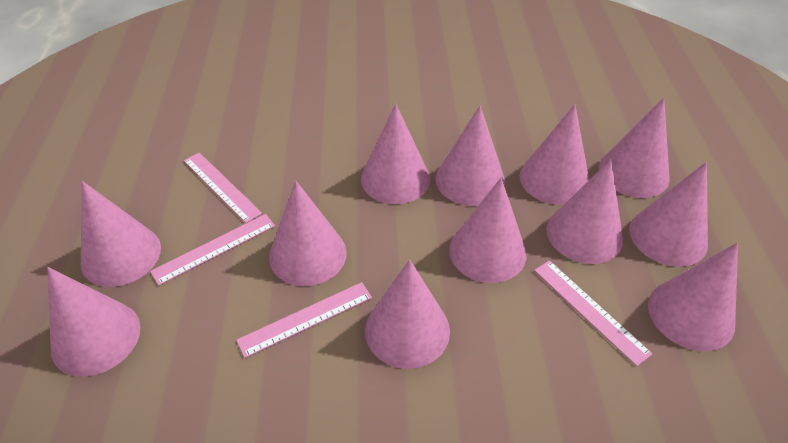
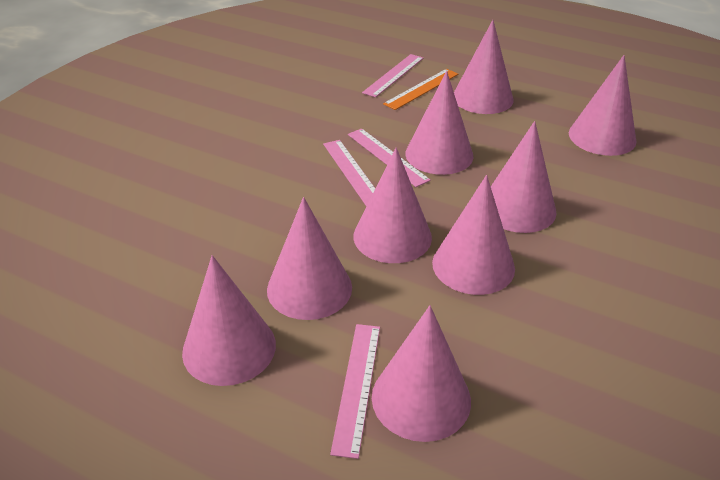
orange ruler: none = 0 -> [383,69,458,110] = 1
pink cone: [48,267,140,377] [81,181,161,287] [269,181,347,286] [361,104,430,204] [365,259,450,369] [436,106,505,206] [449,178,526,283] [520,104,589,205] [547,160,623,264] [599,98,669,198] [630,162,708,267] [648,243,738,351] = 12 -> [182,255,276,386] [267,197,352,320] [354,148,432,263] [372,305,471,442] [405,71,473,175] [432,175,515,295] [454,20,513,114] [491,121,557,233] [569,55,636,156] = 9

